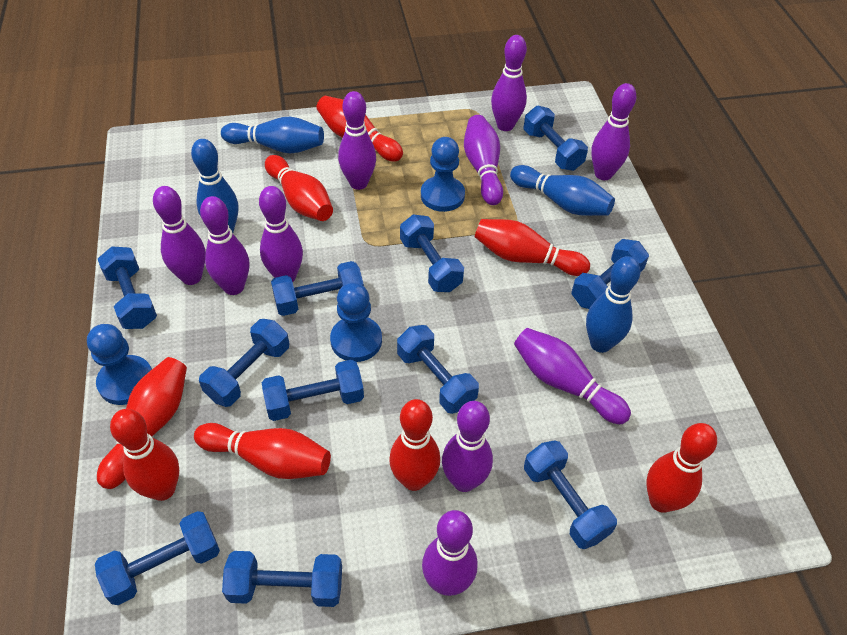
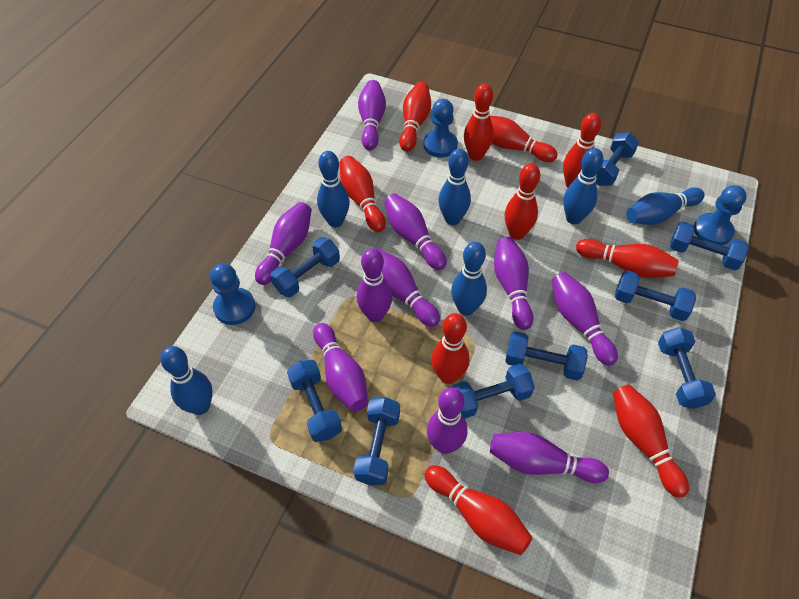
blue bowling pin: [191,139,238,233] [221,117,324,153] [510,165,615,216] [586,256,640,353] = 4 -> [160,346,213,415] [317,151,350,227] [439,149,471,225] [451,242,487,316] [563,148,603,225] [626,187,705,225] = 6
blue dumbbell: [95,511,220,605] [98,246,157,329] [199,319,289,407] [222,551,342,607] [262,360,364,421] [271,261,364,316] [397,325,479,414] [400,214,464,292] [523,106,588,171] [524,440,617,549] [572,239,649,309] = 11 -> [270,237,340,297] [287,360,342,442] [353,397,400,485] [452,364,535,418] [505,332,588,380] [596,132,639,186] [615,270,696,321] [658,327,716,409] [670,222,749,270] = 9
red bowling pin: [97,357,187,489] [110,409,179,501] [194,423,331,479] [265,155,333,221] [316,96,403,162] [389,399,440,491] [475,219,590,276] [646,423,717,513] = 8 -> [340,156,386,232] [399,82,431,152] [424,465,533,555] [431,313,469,384] [464,83,494,161] [490,116,558,162] [505,163,540,240] [563,113,601,188] [576,239,679,278] [613,384,689,497] = 10

